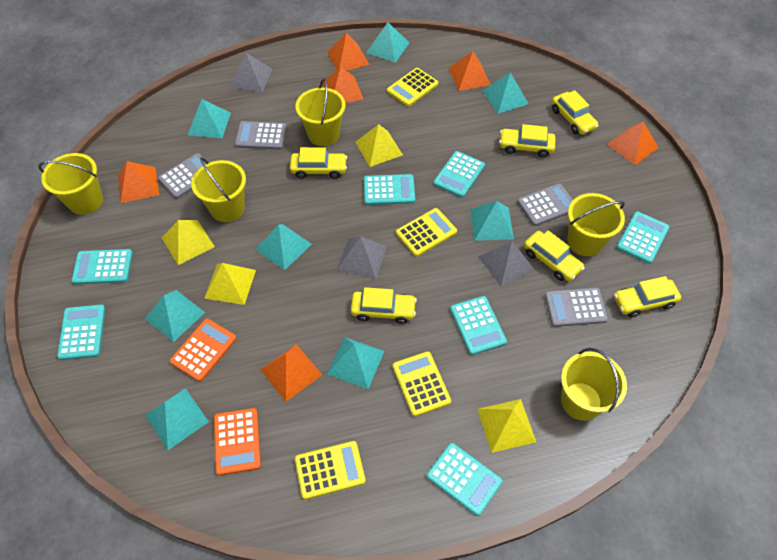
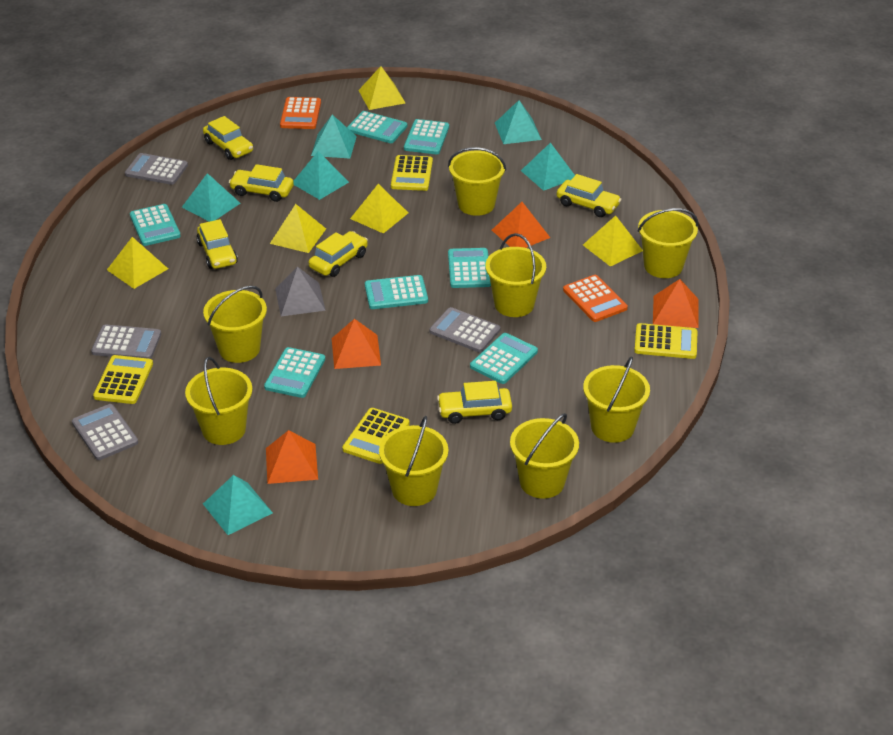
grey pyramid: [230,53,272,92] [337,236,387,279] [478,241,534,286] = 3 -> [275,267,326,316] = 1
orange pyramid: [118,161,159,203] [260,344,322,402] [322,66,363,103] [327,33,369,71] [449,51,491,91] [607,122,658,165] = 6 -> [266,430,318,484] [332,319,381,369] [492,202,550,248] [653,279,699,328] = 4
turquoise pyramid: [145,290,205,342] [145,388,209,450] [188,99,231,138] [255,224,312,270] [327,337,384,389] [366,22,409,63] [470,201,514,241] [483,72,529,114] = 8 -> [182,173,240,222] [203,475,273,535] [293,151,349,200] [311,115,357,159] [495,100,542,144] [521,143,575,191] = 6
yellow bucket: [38,153,103,215] [191,157,246,222] [295,78,346,146] [561,348,627,421] [567,193,625,256] = 5 -> [185,357,253,445] [203,286,267,363] [379,416,448,506] [448,147,506,216] [485,233,546,317] [510,413,579,499] [583,356,650,443] [638,208,698,278] = 8
yellow pyramid: [162,220,215,265] [204,263,256,305] [355,124,403,167] [477,399,536,453] = 4 -> [107,237,168,289] [270,204,326,253] [350,184,408,234] [358,66,405,110] [583,215,643,267] = 5

